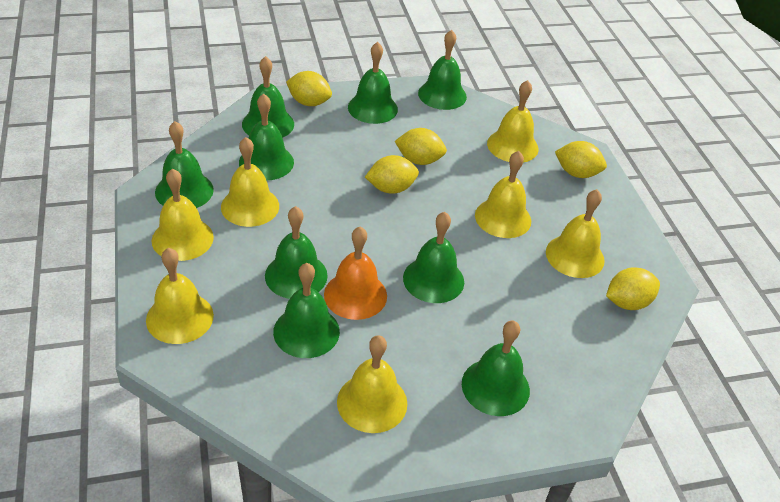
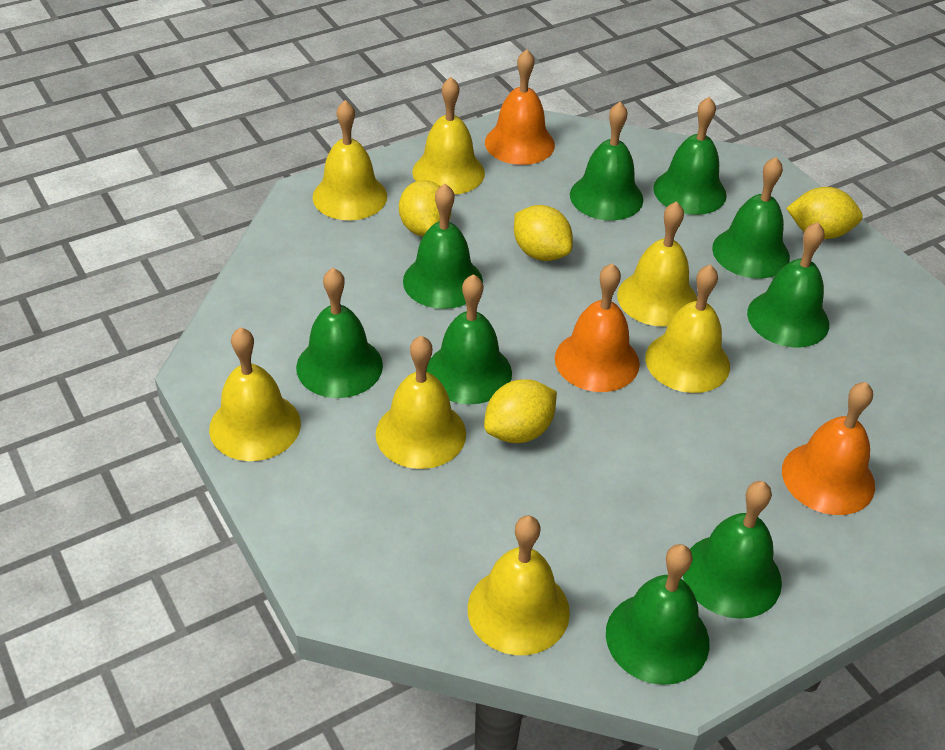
orange bell: [324,227,387,320] = 1 -> [485,49,555,165] [555,263,640,392] [782,382,875,515] = 3
yellow lemon: [286,71,332,106] [365,155,419,194] [395,128,447,165] [555,141,607,178] [606,267,660,310] = 5 -> [399,180,451,237] [484,379,557,443] [514,205,573,261] [786,187,863,239] = 4

